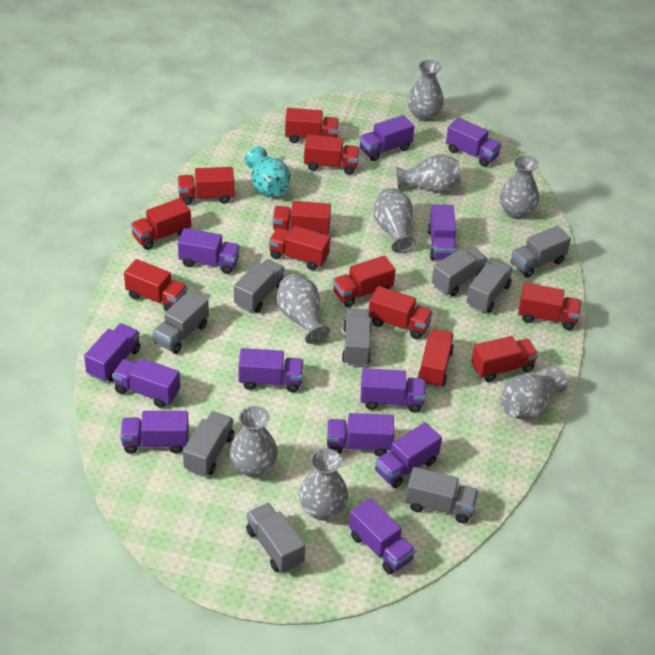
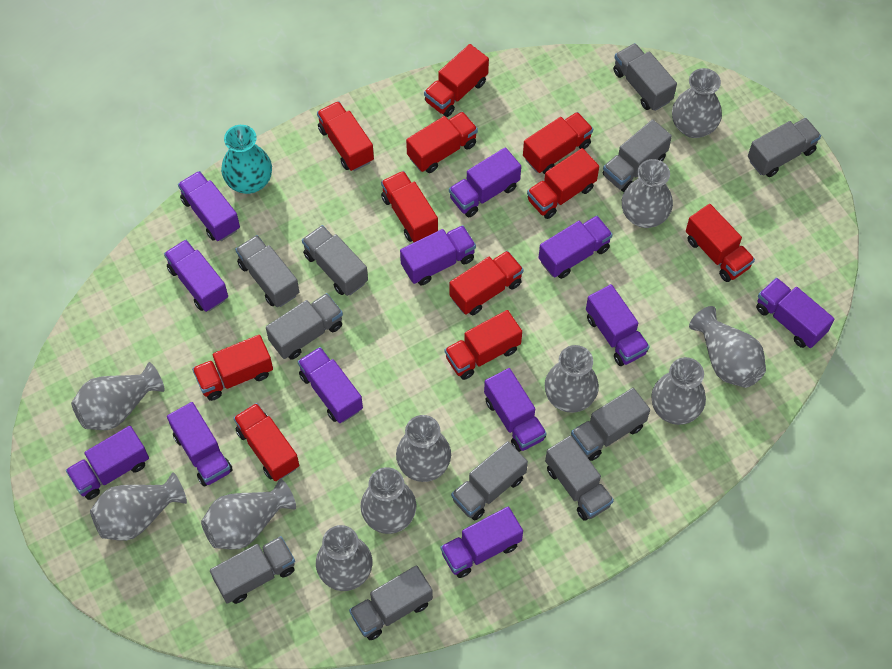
grey truck: [153,290,209,354] [183,411,234,477] [234,259,285,312] [246,503,305,573] [342,309,371,366] [405,467,478,524] [432,247,488,296] [466,260,513,313] [511,226,571,278] = 9 -> [210,536,295,604] [235,235,299,307] [266,293,343,360] [302,225,368,296] [349,565,433,640] [451,441,528,521] [545,435,614,521] [571,388,650,461] [603,119,672,192] [613,43,677,111] [748,118,821,177] = 11
grey vase: [230,406,278,478] [277,274,330,344] [299,448,348,520] [373,188,416,253] [396,154,461,193] [407,60,444,121] [500,155,539,219] [500,366,568,420] = 8 -> [71,362,165,430] [90,472,187,541] [201,479,296,549] [316,525,372,591] [360,467,416,534] [396,415,451,482] [545,345,599,413] [622,159,673,228] [651,357,706,425] [672,68,722,138] [689,306,766,388] = 11
red truck: [124,259,187,311] [131,198,191,250] [178,167,234,205] [269,226,330,270] [273,201,331,235] [285,108,339,143] [304,135,359,175] [333,255,396,307] [369,286,433,339] [417,329,454,388] [471,336,538,382] [518,283,581,330] = 12 -> [192,335,273,401] [234,403,299,481] [317,101,374,171] [381,171,438,242] [406,112,478,173] [424,44,489,117] [445,310,522,380] [449,251,524,315] [523,112,593,174] [527,148,599,219] [686,204,755,282] = 11

